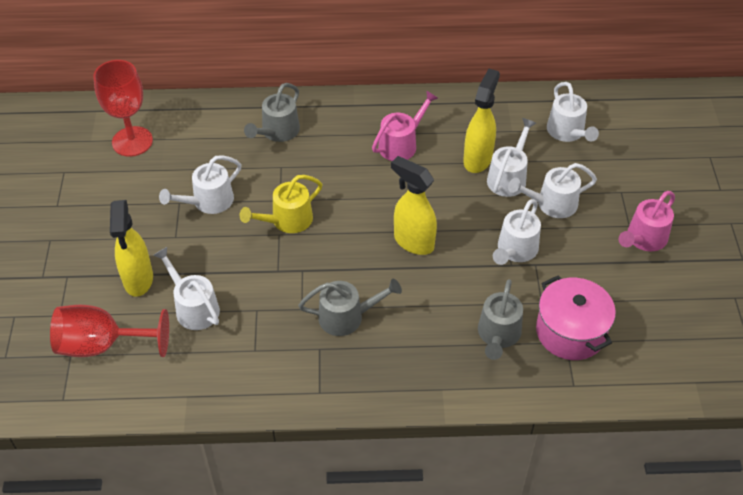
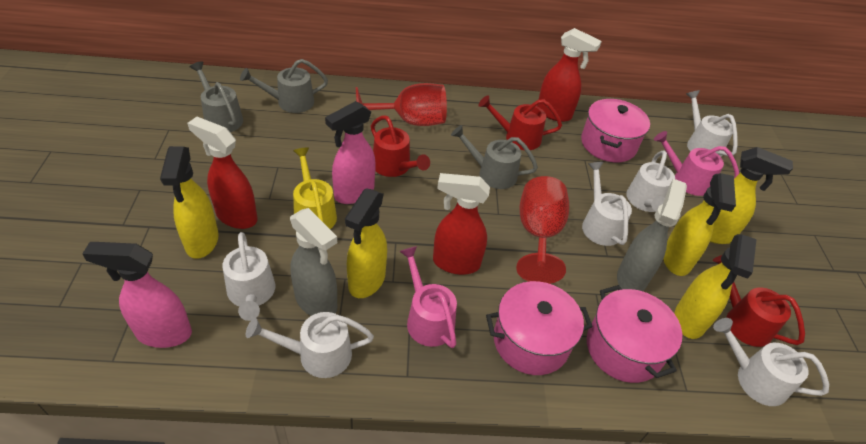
grey spray bottle: none = 0 -> [290,208,337,316] [617,179,687,291] = 2
pink pot: [536,276,616,360] = 1 -> [486,281,593,375] [581,99,650,162] [587,285,682,383] = 3
pink spray bottle: none = 0 -> [82,242,192,348] [325,101,376,204] = 2
red spray bottle: none = 0 -> [187,117,258,229] [433,173,490,275] [537,28,602,122] = 3
red watering can: none = 0 -> [371,115,430,177] [479,96,562,150] [713,255,805,347] = 3
yellow spray bottle: [110,200,153,297] [391,156,437,255] [463,69,500,173] = 3 -> [160,146,219,259] [345,188,387,298] [663,173,736,276] [675,234,757,339] [704,147,793,244] = 5

